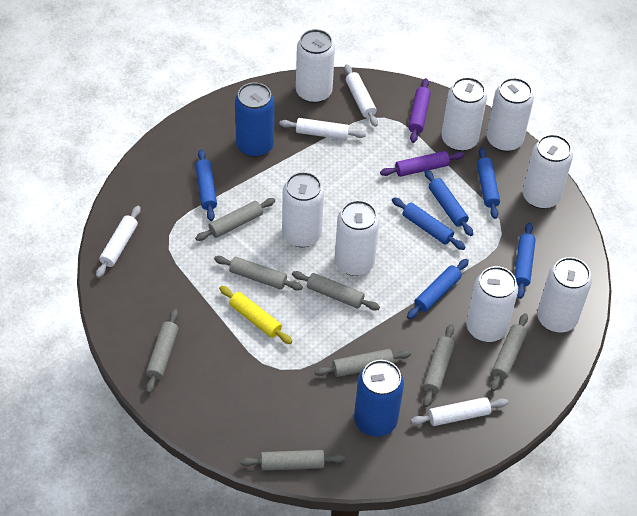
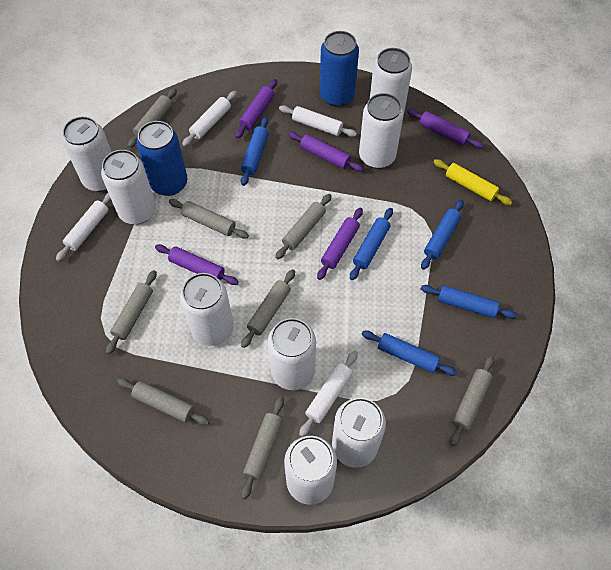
blue rolling pin: [195,149,217,221] [392,197,466,250] [407,259,469,319] [424,170,473,236] [477,147,500,219] [514,223,536,299] = 6 -> [241,117,268,186] [350,208,393,280] [362,331,457,376] [421,199,464,270] [421,285,517,319] = 5
purple rolling pin: [380,151,464,177] [408,78,431,143] = 2 -> [155,244,239,285] [235,79,277,139] [288,132,364,172] [317,208,363,280] [407,109,484,149] = 5

